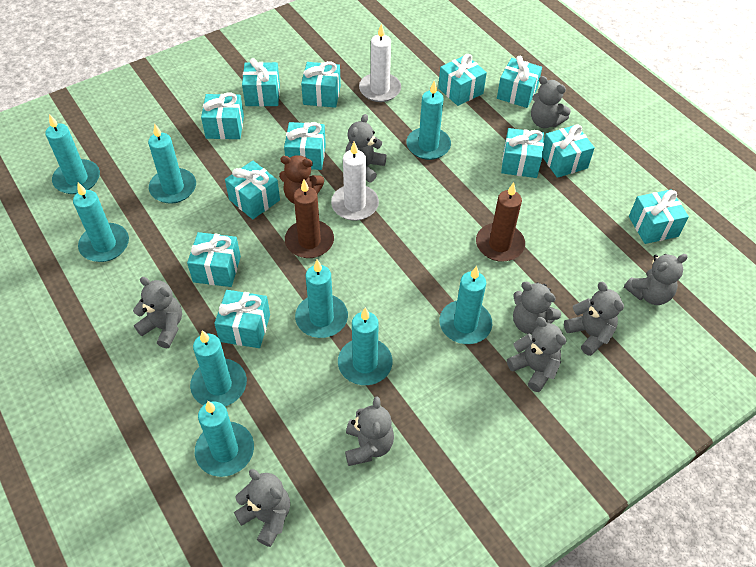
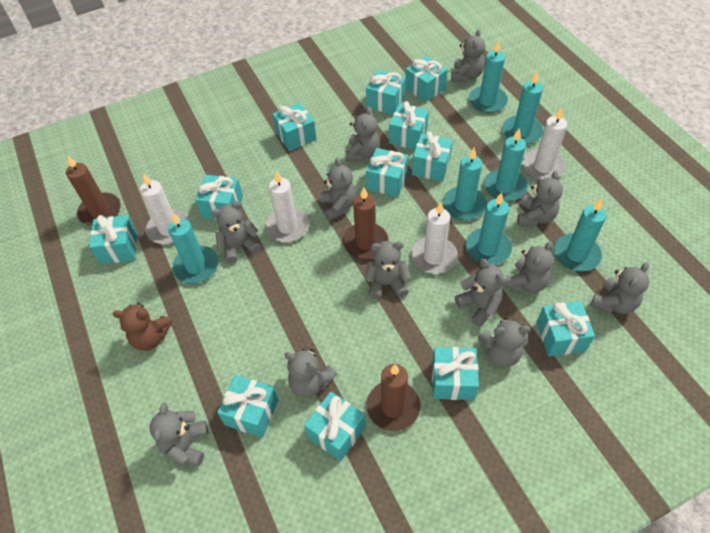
brown candle: [285,179,334,258] [476,183,525,262] = 2 -> [66,155,120,226] [343,187,388,259] [367,364,420,431] = 3
grey teddy bear: [133,277,182,349] [234,469,290,547] [345,114,387,183] [345,397,394,466] [507,317,566,392] [513,282,561,334] [531,76,571,128] [564,282,624,356] [624,254,688,305] = 9 -> [150,403,208,467] [211,201,261,263] [284,349,337,397] [319,158,356,221] [345,107,380,161] [365,241,411,299] [451,29,485,82] [455,259,505,327] [478,317,531,367] [503,241,554,293] [517,171,563,226] [591,263,649,314] = 12
turquoise candle: [45,114,100,194] [73,182,129,262] [148,124,196,204] [190,330,247,406] [195,401,254,477] [295,260,348,338] [338,308,393,385] [406,80,451,160] [439,266,492,344] = 9 -> [168,213,218,283] [443,148,487,220] [466,192,512,265] [469,40,508,113] [484,129,528,202] [502,72,543,144] [554,198,607,271] = 7
white candle: [331,142,379,221] [359,23,401,102] = 2 -> [140,173,190,244] [265,171,309,242] [411,202,458,274] [523,107,567,180] = 4

